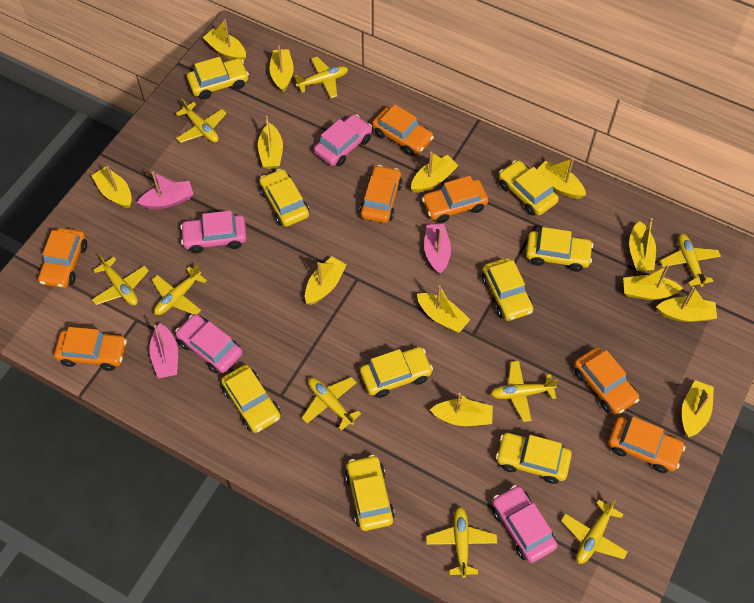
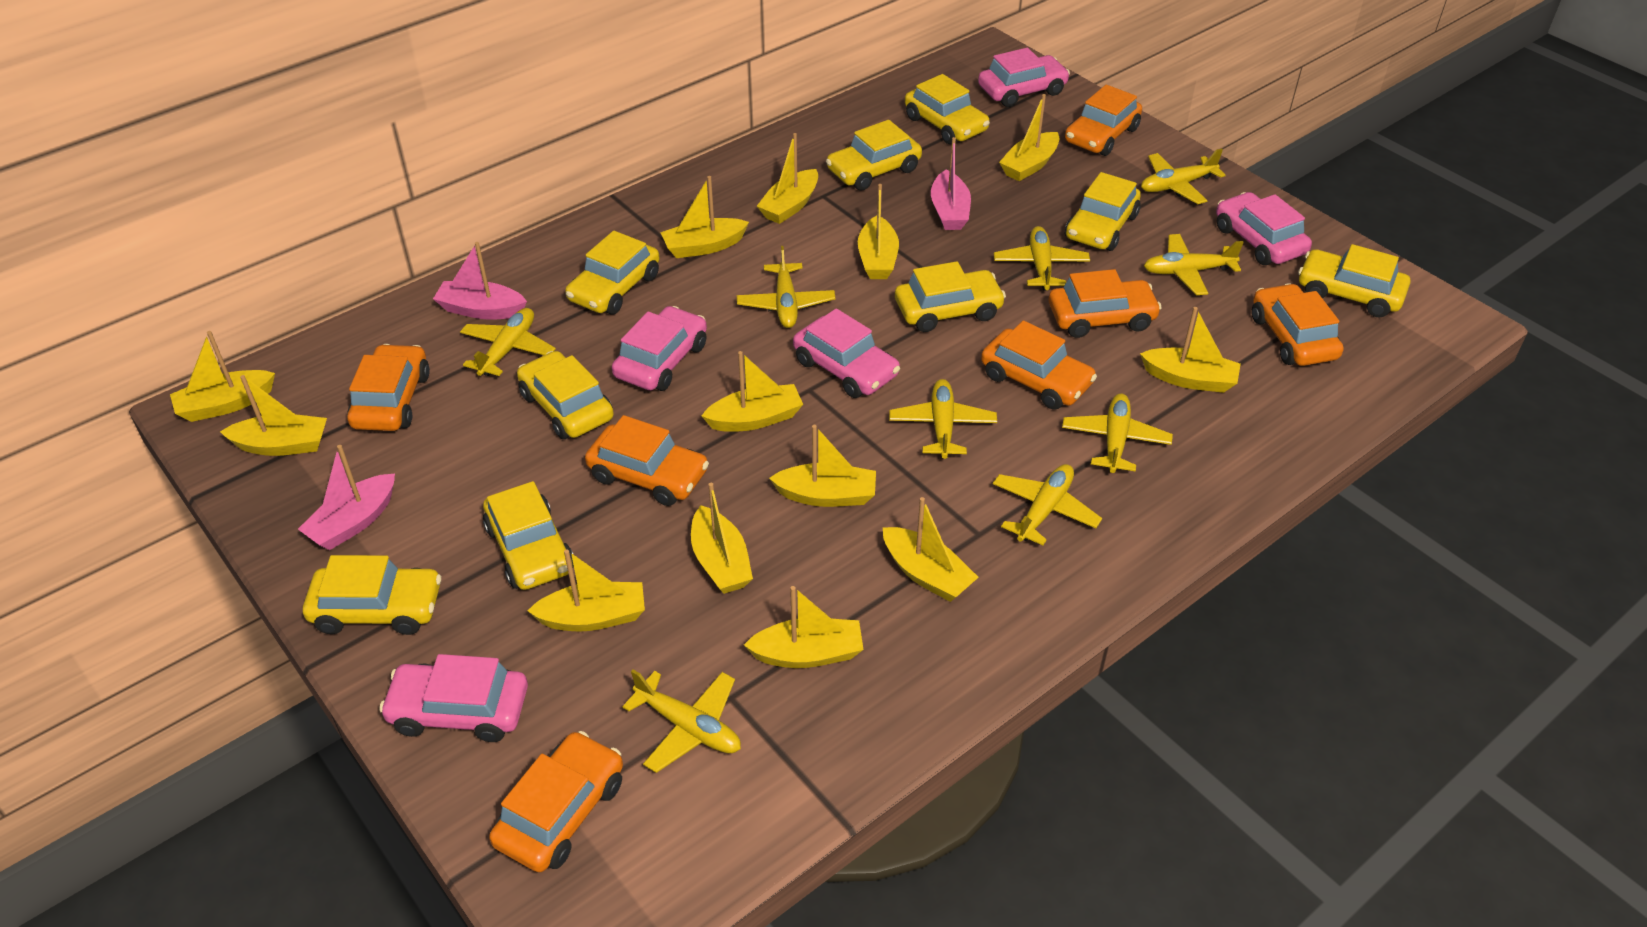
pink car: [175,314,243,374] [180,211,247,253] [314,114,372,166] [492,485,557,563] = 4 -> [379,654,528,742] [612,306,707,391] [793,308,900,398] [978,48,1070,107] [1216,192,1312,265] = 5

